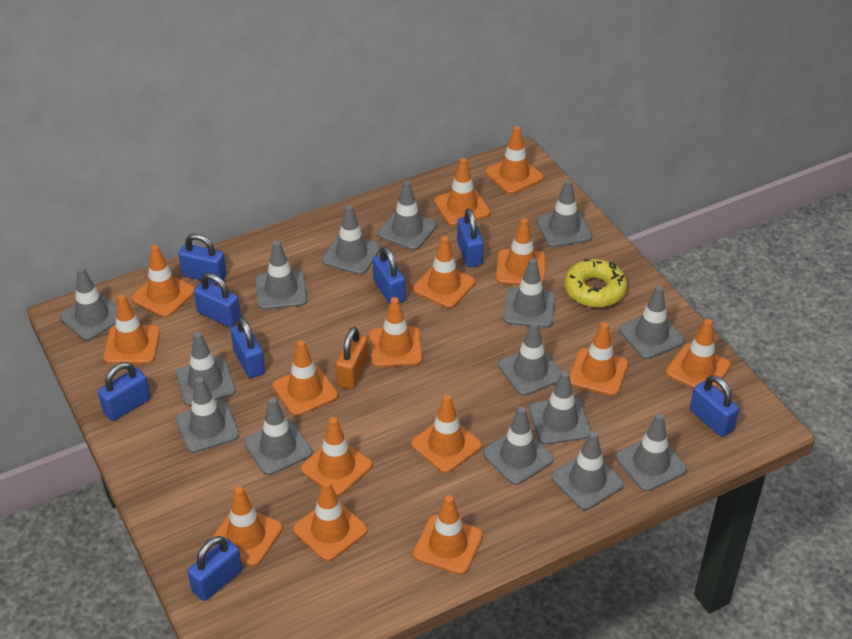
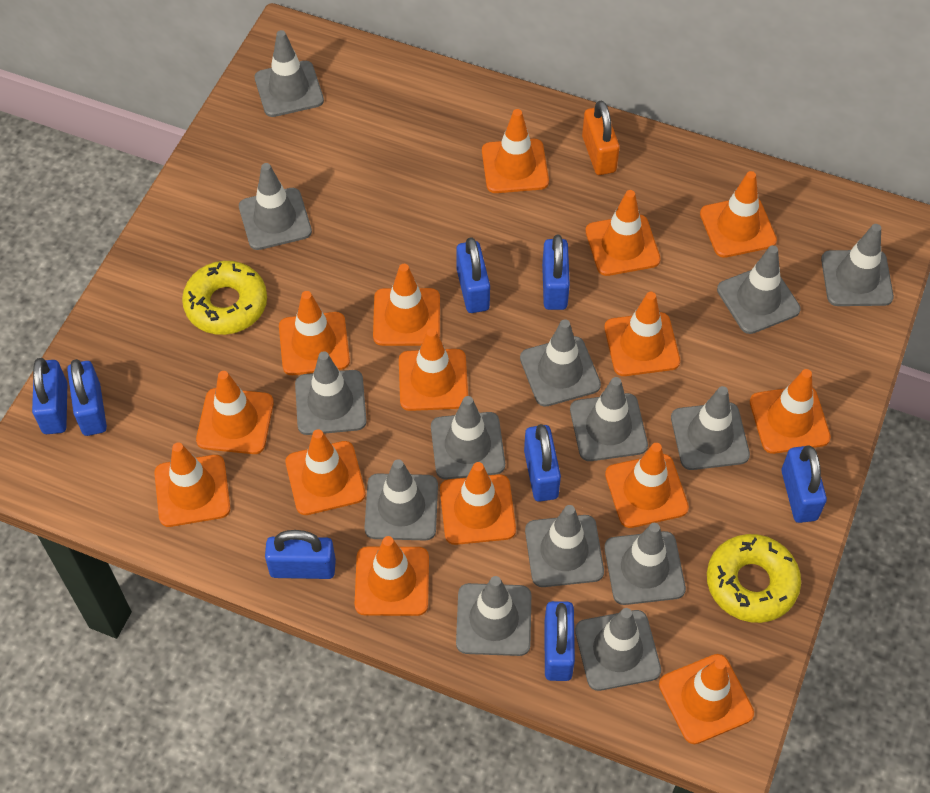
grey traffic cone: [60,267,117,341] [176,332,236,406] [176,377,240,453] [244,397,312,475] [256,241,307,310] [322,205,381,275] [378,181,437,250] [483,406,554,485] [498,321,562,396] [503,258,556,328] [529,371,591,445] [536,179,592,247] [551,431,624,510] [616,413,687,492] [619,286,684,359] = 15 -> [239,163,312,250] [255,30,324,117] [295,351,367,435] [364,459,438,541] [431,396,505,479] [456,576,531,656] [520,319,601,407] [525,505,604,587] [570,377,648,461] [575,608,661,691] [604,523,686,605] [671,386,750,470] [717,245,801,334] [821,224,894,306] = 14
yellow donut: [564,259,627,307] = 1 -> [182,261,267,335] [707,534,801,623] = 2

